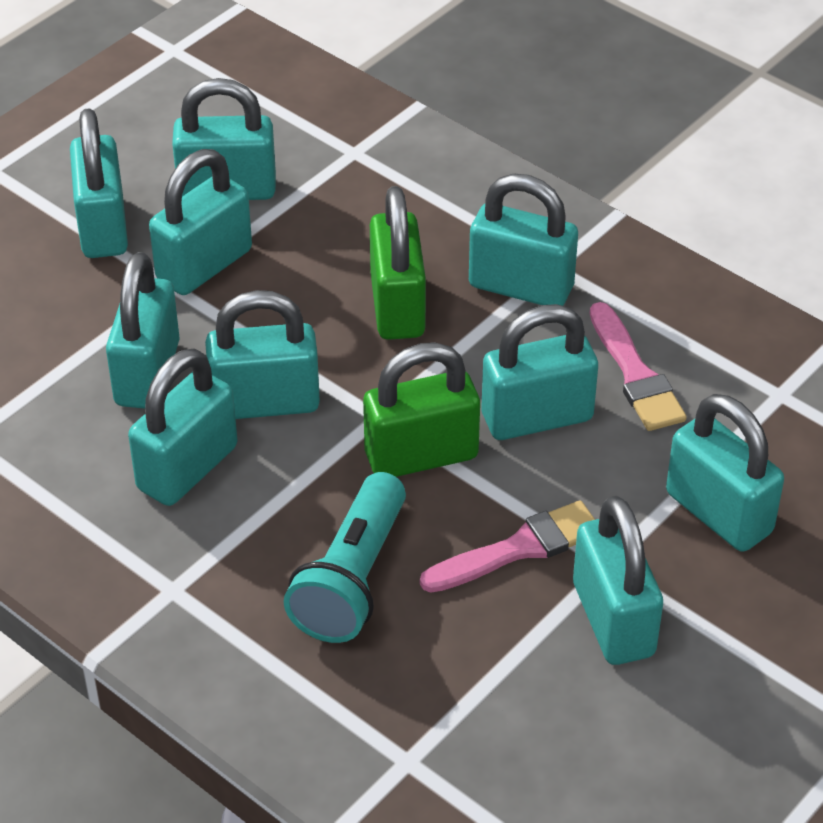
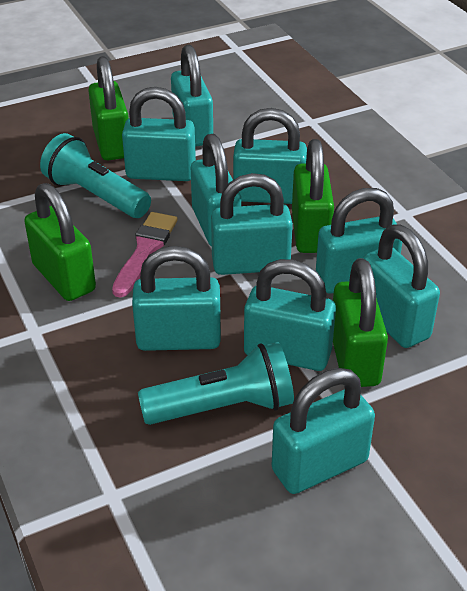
green padlock: [363,342,480,477] [370,186,426,340] = 2 -> [24,183,96,301] [88,56,128,160] [292,139,334,253] [333,258,388,387] = 4
pink brush: [420,501,595,593] [590,302,687,431] = 2 -> [112,212,178,298] = 1
turquoise flashlight: [284,472,406,643] = 1 -> [40,133,151,218] [138,342,294,425] = 2

